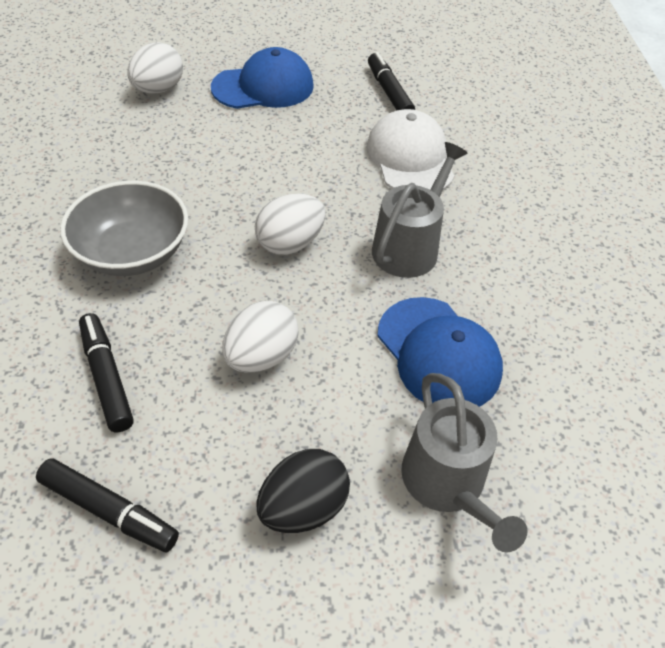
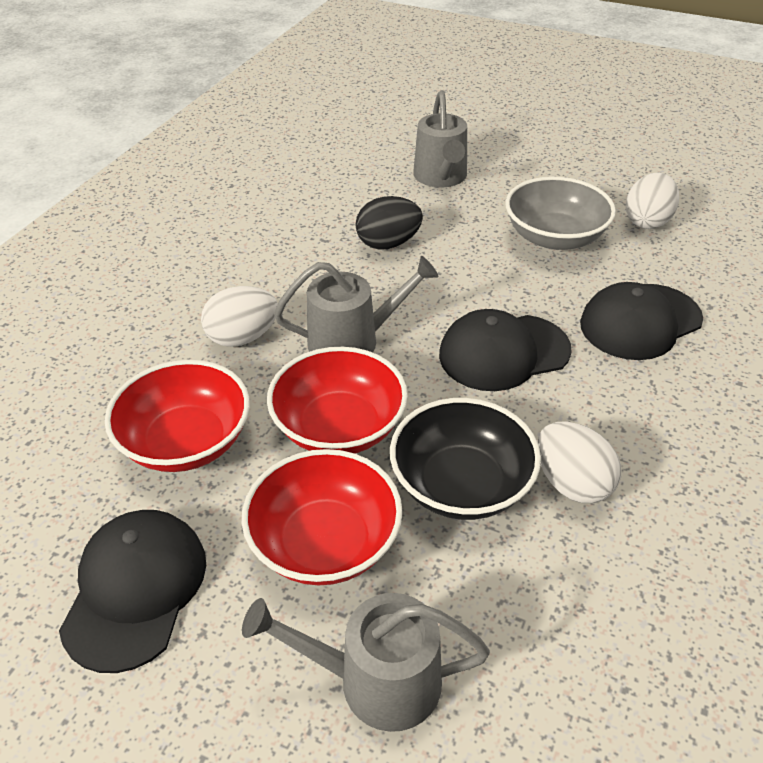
black bowl: none = 0 -> [390,398,541,520] = 1
black cap: none = 0 -> [59,510,206,673] [439,309,572,391] [580,282,703,360] = 3
black marker: [36,459,179,552] [79,313,134,432] [368,52,415,110] = 3 -> none = 0
blue cap: [211,47,314,109] [378,297,503,407] = 2 -> none = 0
grey watering can: [372,142,468,278] [402,373,527,553] = 2 -> [242,593,490,732] [274,256,438,353] [413,90,467,187] = 3
red bowl: none = 0 -> [105,360,250,472] [242,449,403,585] [267,347,408,453] = 3
white cap: [366,109,454,191] = 1 -> none = 0

